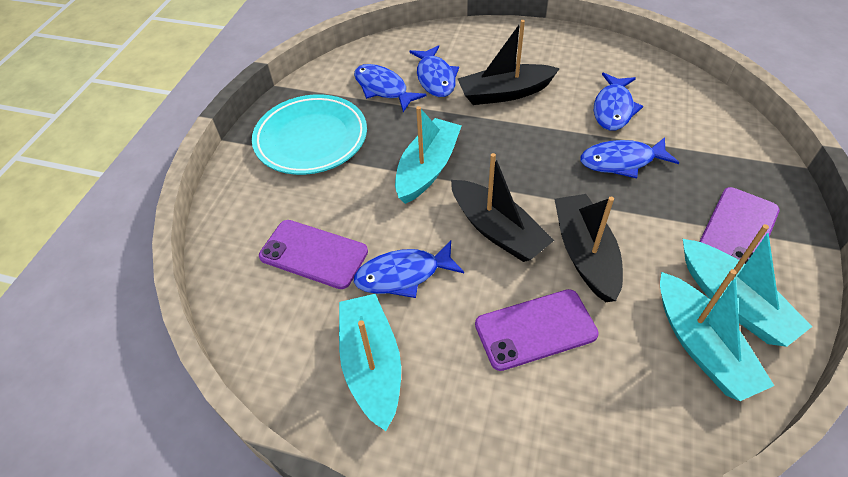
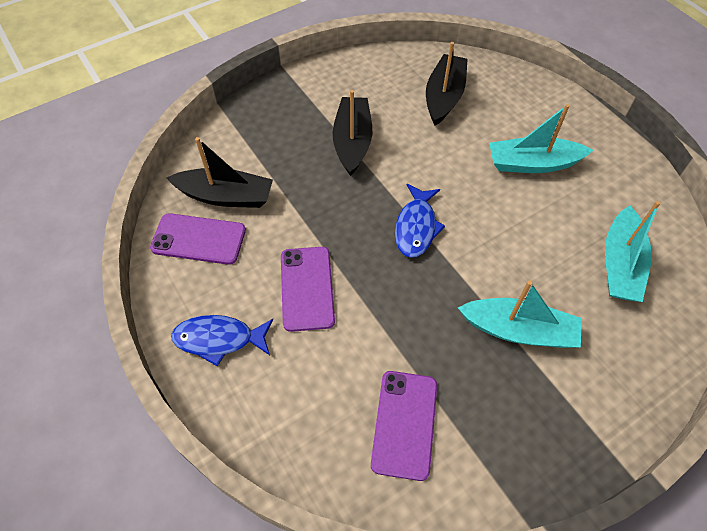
blue fish: [354,64,427,112] [354,240,464,298] [409,45,459,97] [580,137,679,178] [594,73,643,131] = 5 -> [171,315,273,367] [395,184,445,258] = 2
turquoise boat: [339,294,401,431] [395,106,462,204] [660,269,774,401] [683,224,812,347] = 4 -> [458,280,582,348] [489,104,593,173] [605,201,661,302] = 3
turquoise plate: [252,94,367,175] = 1 -> none = 0

